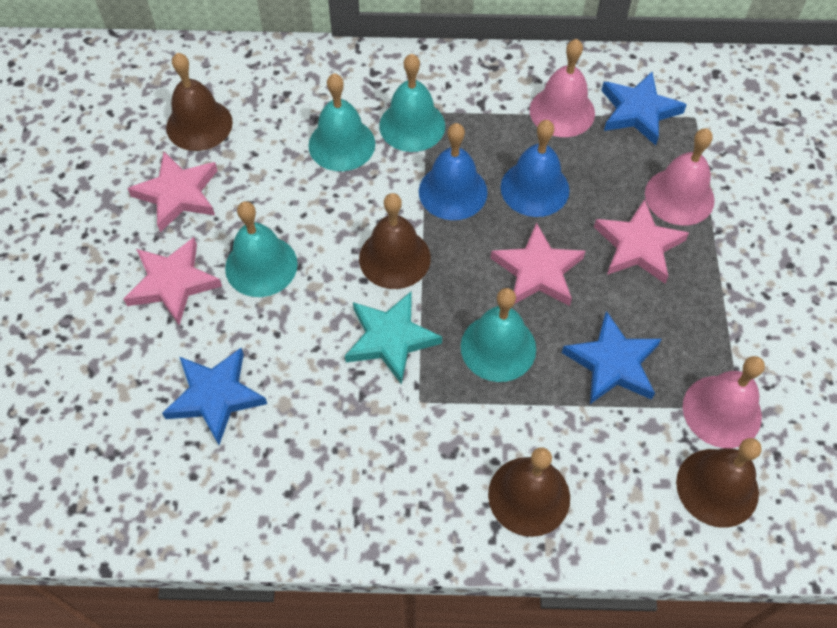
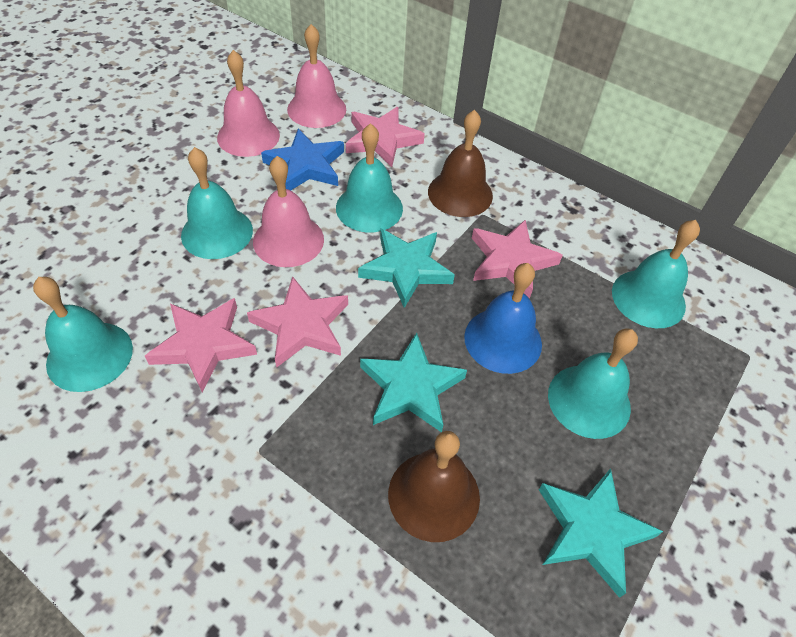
blue bell: [419,123,488,220] [501,120,569,217] = 2 -> [464,263,542,374] = 1
blue star: [162,348,267,445] [562,311,661,404] [601,72,687,146] = 3 -> [261,129,344,191] = 1
brown bell: [166,53,233,151] [359,193,431,289] [488,447,570,537] [676,438,761,528] = 4 -> [388,431,480,542] [428,110,493,217] = 2
turquoise bell: [225,201,298,297] [308,73,375,171] [379,54,445,152] [461,288,536,382] = 4 -> [33,277,133,392] [181,147,253,259] [336,123,403,232] [548,329,638,439] [612,220,700,328] = 5
turquoise star: [345,292,442,385] = 1 -> [358,229,455,308] [360,333,467,432] [539,468,663,598] = 3

